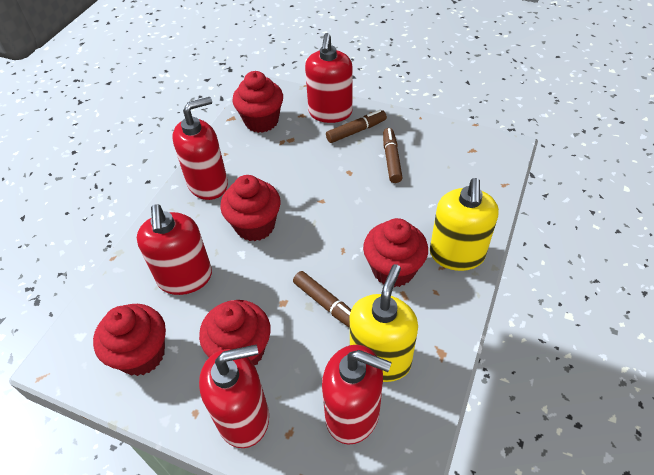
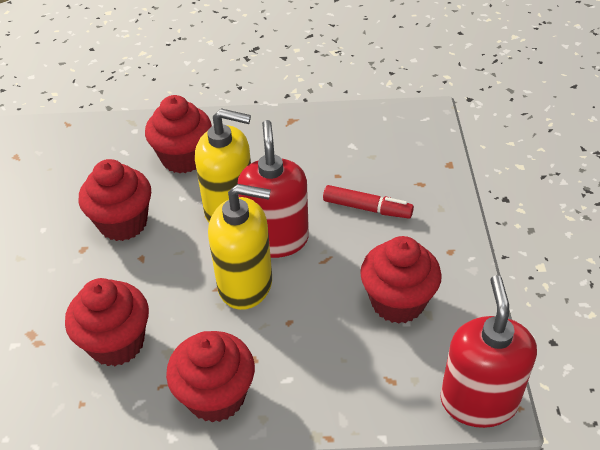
brown marker: [293,271,351,328] [326,110,387,143] [383,128,403,183] = 3 -> none = 0
red marker: none = 0 -> [323,185,414,218] = 1
red soap dispenser: [137,204,212,295] [172,97,228,200] [199,345,269,448] [305,33,353,123] [322,345,392,445] = 5 -> [237,120,309,258] [441,275,537,428] = 2

